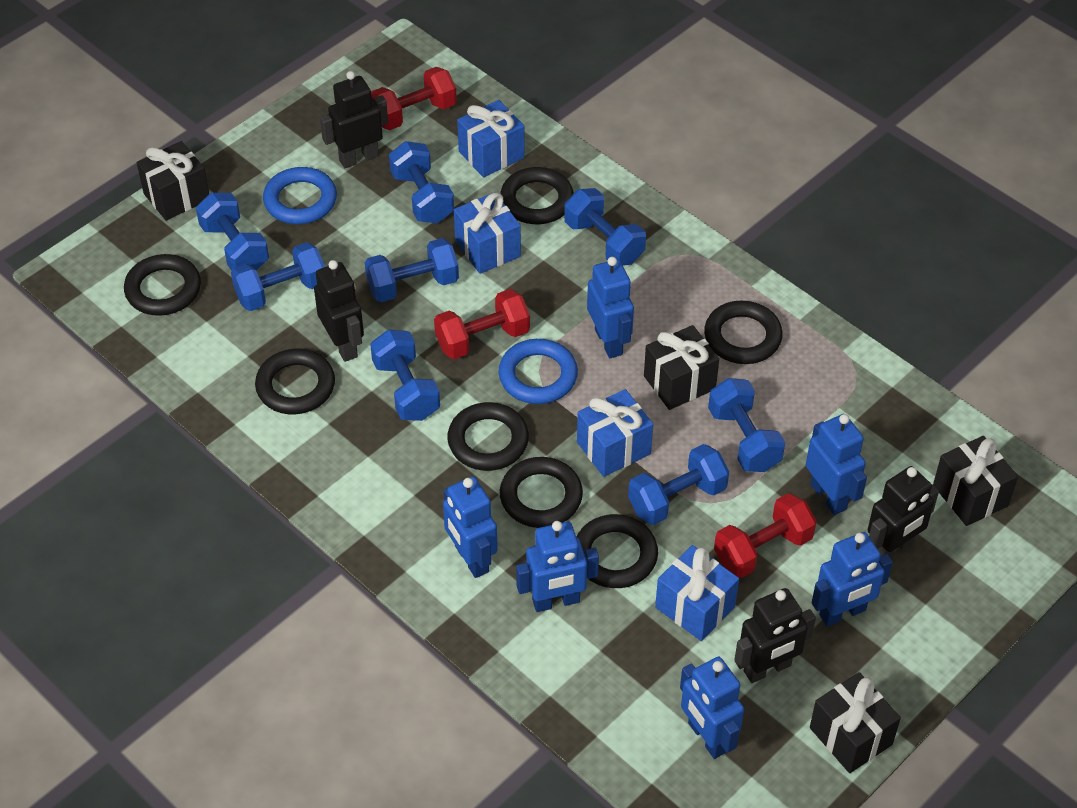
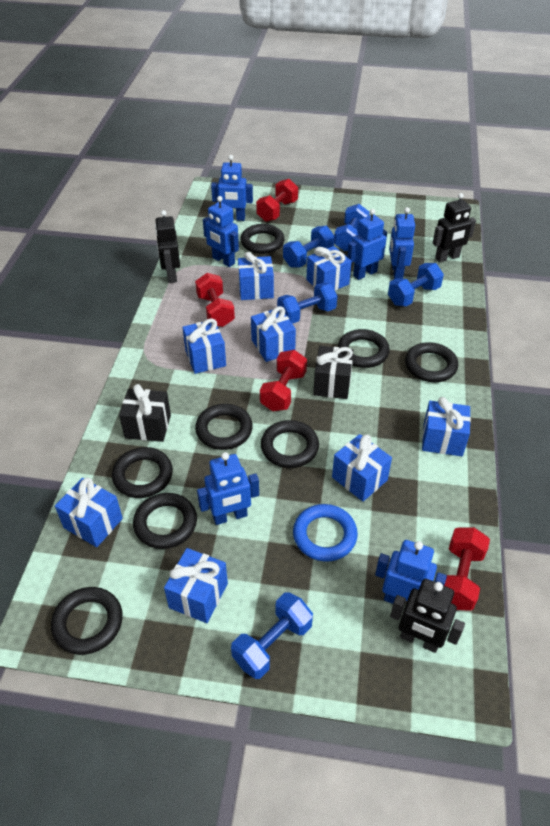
black gift: [137,141,209,221] [644,325,719,410] [810,672,901,773] [933,436,1018,526] = 4 -> [119,384,171,442] [313,346,354,399] = 2
black ring: [124,254,201,316] [255,349,335,414] [447,402,529,471] [500,167,574,224] [500,457,583,528] [577,514,658,588] [704,301,783,364] = 7 -> [51,587,123,655] [112,447,173,498] [133,493,197,549] [195,404,253,450] [240,224,285,254] [261,420,319,468] [338,329,390,368] [405,342,458,382] = 8
black robot: [314,260,364,362] [320,71,388,168] [734,588,816,683] [868,466,939,558] = 4 -> [155,210,180,283] [390,579,465,653] [433,193,476,263] = 3
blue dumbbell: [196,193,269,271] [231,242,325,311] [365,238,459,302] [370,330,440,421] [389,141,454,223] [564,188,646,266] [628,444,729,525] [708,378,785,472] = 8 -> [231,592,313,679] [277,282,337,324] [283,226,335,268] [334,204,370,251] [388,263,444,306] = 5
blue gift: [454,192,521,274] [457,100,525,178] [577,389,653,477] [655,545,739,641] = 4 -> [55,478,123,547] [164,548,228,623] [182,318,226,374] [238,252,274,300] [251,306,296,362] [306,246,352,291] [332,434,392,501] [422,397,471,456] = 8
blue ring: [263,167,337,224] [498,339,578,404] = 2 -> [293,504,358,562] = 1
red dumbbell: [371,67,457,130] [434,289,530,359] [714,493,817,578] = 3 -> [195,273,235,327] [256,179,298,222] [260,350,307,411] [444,527,490,611] = 4

